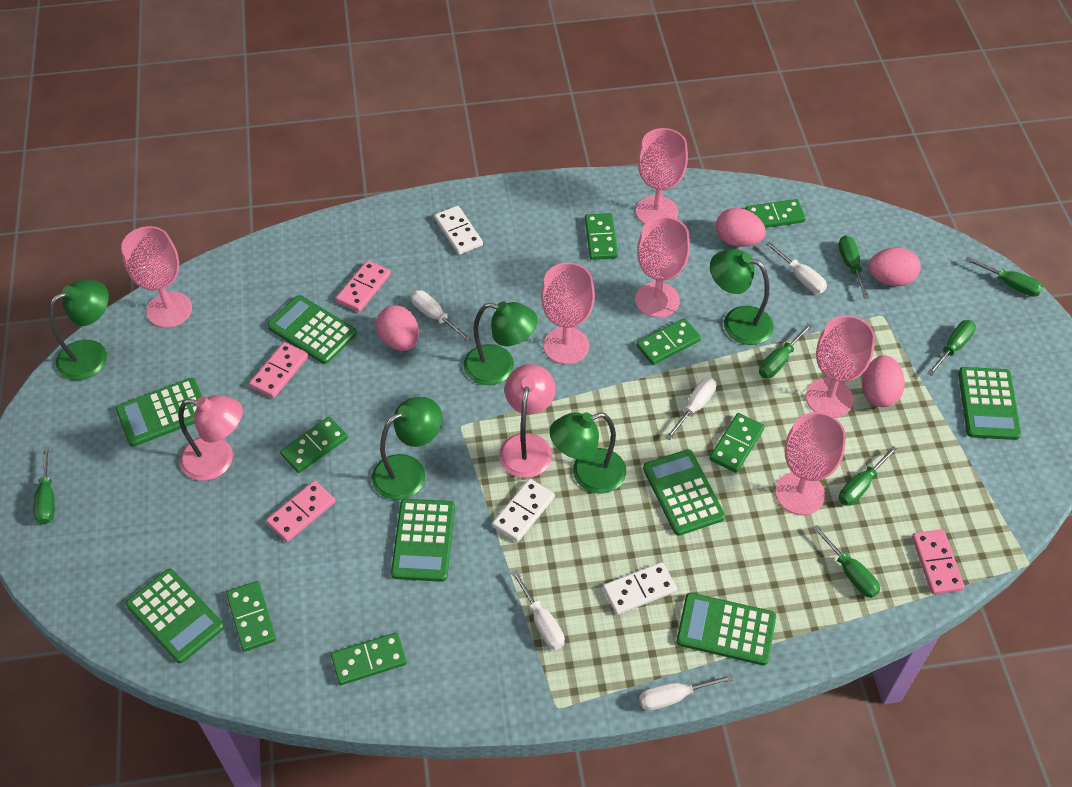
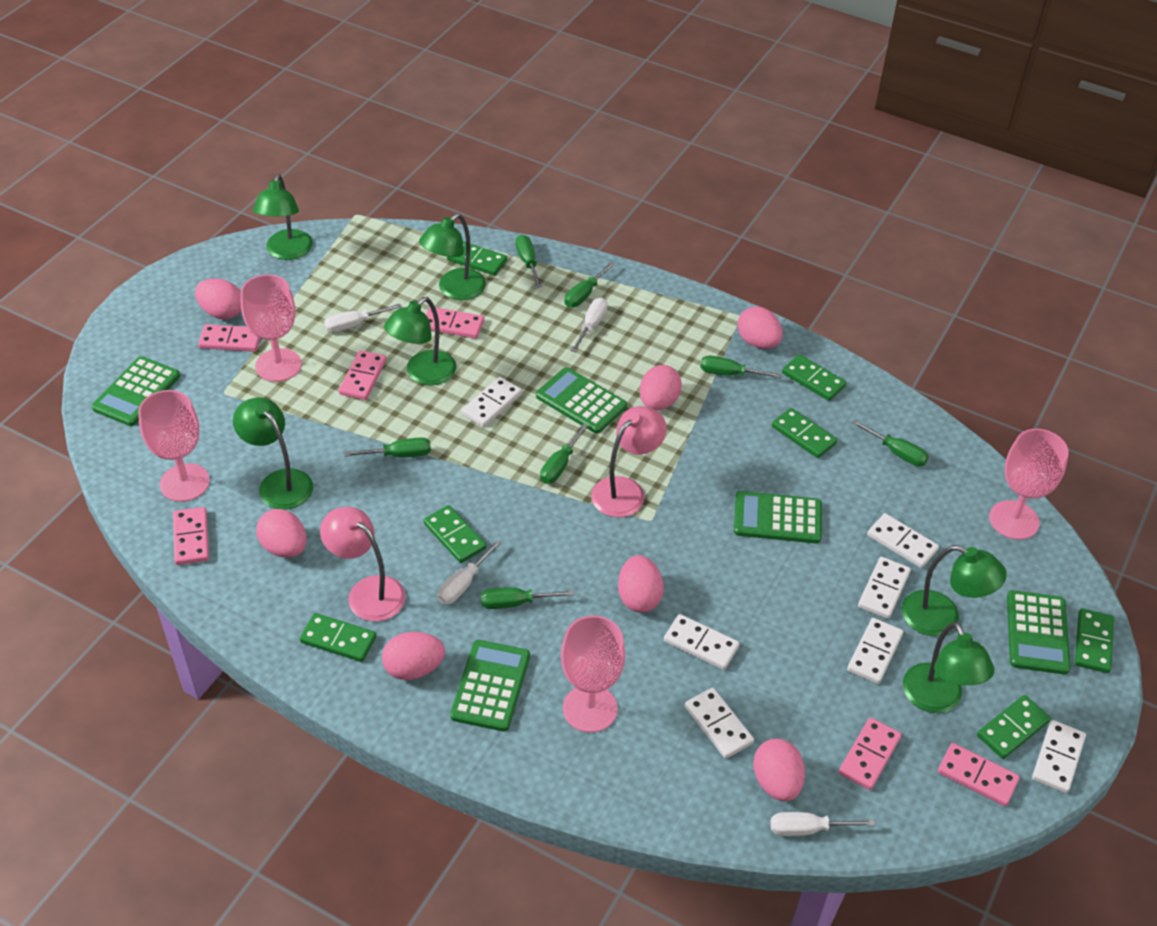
green calculator: [115,378,202,447] [126,569,224,663] [267,295,357,364] [391,499,455,582] [643,449,725,536] [676,593,776,666] [958,367,1021,440] = 7 -> [92,356,180,426] [450,640,530,732] [536,367,627,434] [734,491,822,544] [1007,590,1071,675] = 5
green lamp: [49,280,109,380] [372,397,442,500] [463,301,538,385] [550,412,626,494] [710,249,774,345] = 5 -> [233,397,313,510] [253,174,313,260] [384,297,457,386] [419,213,486,300] [902,545,1007,636] [903,622,994,713] = 6
pink domino: [249,342,308,398] [266,481,335,542] [336,260,391,312] [912,529,965,594] = 4 -> [173,507,209,565] [198,324,260,352] [339,350,387,400] [426,307,484,339] [839,718,902,790] [938,743,1020,806] = 6
pink egg: [376,305,419,351] [716,208,766,247] [862,355,905,407] [868,247,921,286] = 4 -> [195,278,241,319] [256,509,307,558] [382,632,445,680] [618,555,664,612] [640,365,682,410] [737,307,783,349] [753,739,805,801] = 7
pink goblet: [121,226,192,328] [541,262,595,364] [635,216,690,318] [636,128,688,224] [775,412,846,515] [806,315,875,418] = 6 -> [138,390,210,502] [241,274,302,382] [561,615,625,733] [989,429,1069,540] = 4
white domino: [434,206,483,255] [492,479,555,542] [603,562,677,615] = 3 -> [462,377,522,427] [664,614,740,670] [685,688,754,758] [847,618,903,684] [858,557,911,619] [867,513,939,568] [1032,720,1086,793] = 7
white screwdriver: [411,290,470,341] [512,570,565,650] [639,674,734,711] [665,378,717,440] [766,242,827,293] = 5 -> [324,304,402,332] [438,540,501,604] [571,298,608,352] [771,812,875,836] = 4

